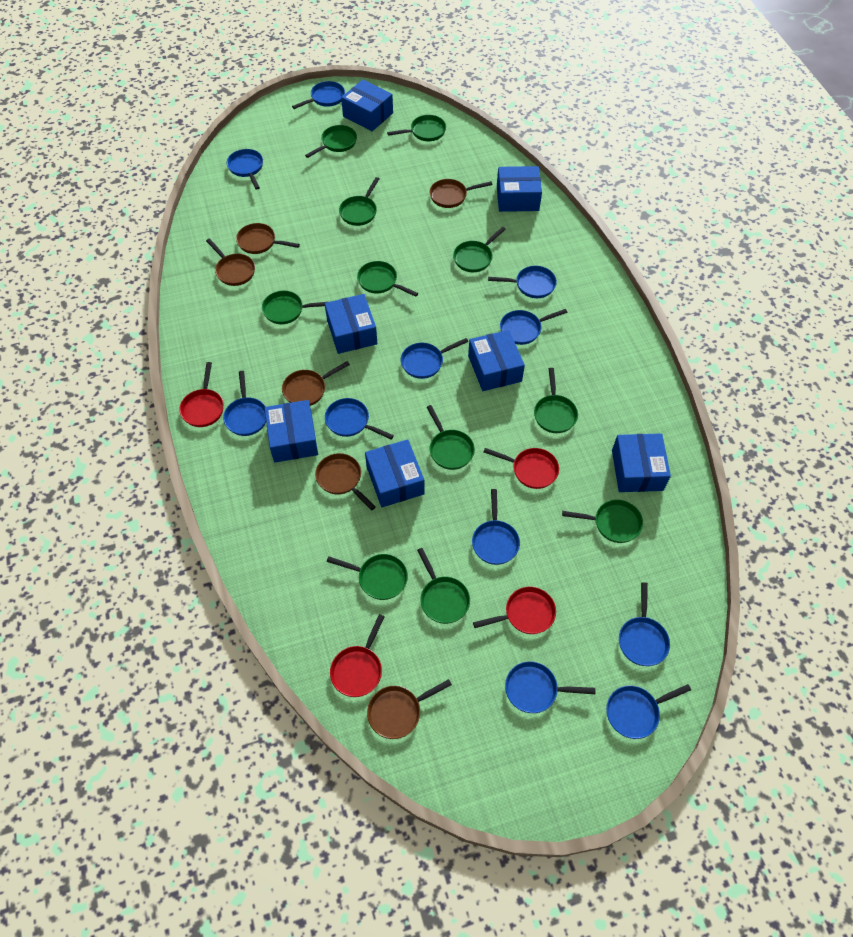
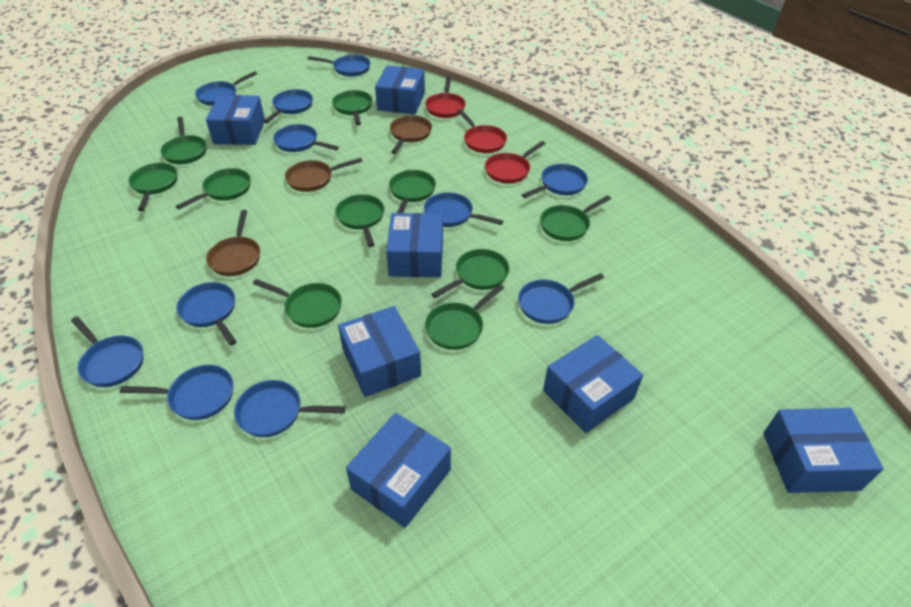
brown pan: [206,238,255,286] [236,223,300,254] [282,361,350,406] [315,453,376,510] [367,679,452,739] [429,179,492,208] = 6 -> [206,210,260,276] [285,158,363,192] [390,115,432,154] = 3
green pan: [262,291,326,324] [305,125,357,158] [327,554,408,600] [339,177,379,226] [357,261,418,297] [387,115,446,141] [417,548,470,624] [427,405,475,470] [453,227,506,272] [534,368,578,433] [562,500,643,543] = 11 -> [128,163,178,211] [160,117,207,164] [175,168,251,209] [253,279,342,328] [332,90,372,125] [335,194,385,247] [389,170,436,213] [425,284,504,350] [431,249,509,298] [540,195,611,241] = 10
red pan: [179,362,224,427] [330,614,385,697] [473,587,556,634] [484,448,559,489] = 4 -> [425,76,466,118] [458,109,507,153] [485,141,546,184] = 3

